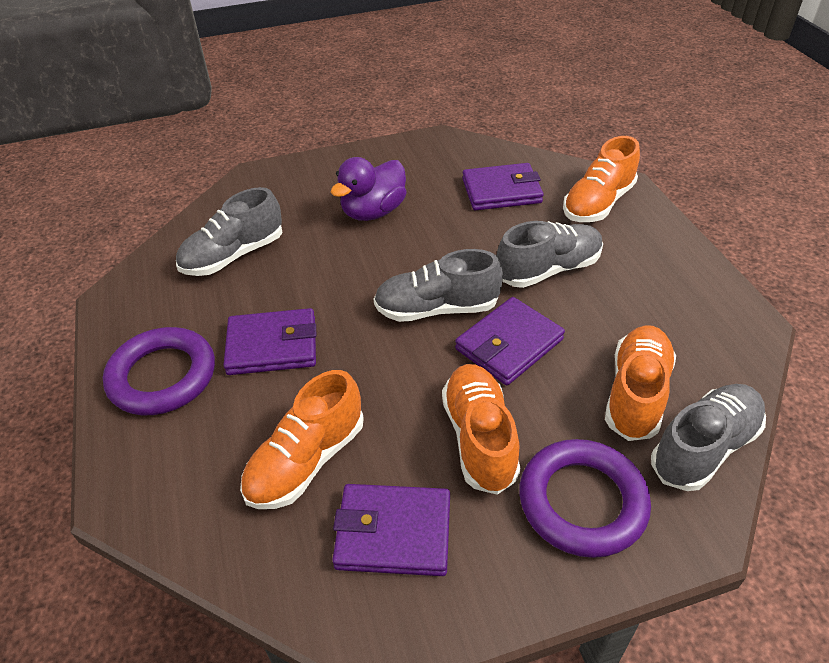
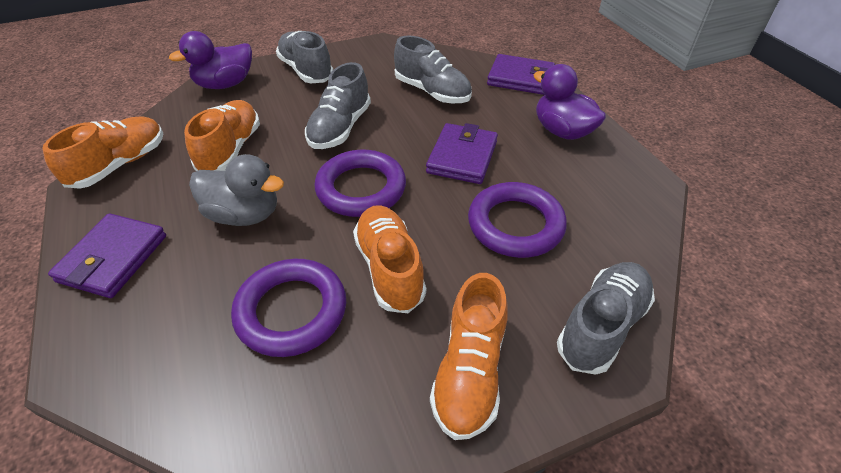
grey duck: none = 0 -> [189,154,284,226] = 1
purple duck: [331,157,407,221] = 1 -> [169,31,252,89] [534,64,606,140] = 2
purple ring: [103,327,215,415] [519,439,651,558] = 2 -> [231,259,346,357] [315,150,406,217] [468,182,567,258] = 3
purple wallet: [223,308,316,375] [332,484,450,576] [455,297,565,385] [462,163,544,211] = 4 -> [48,213,166,298] [426,123,498,184] [487,54,555,95] = 3

